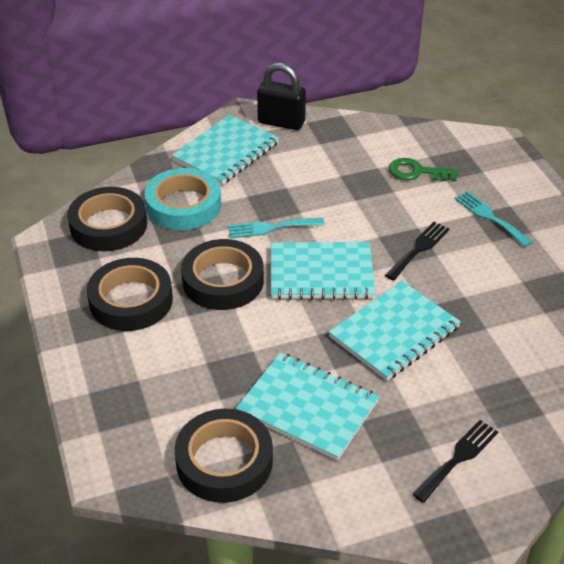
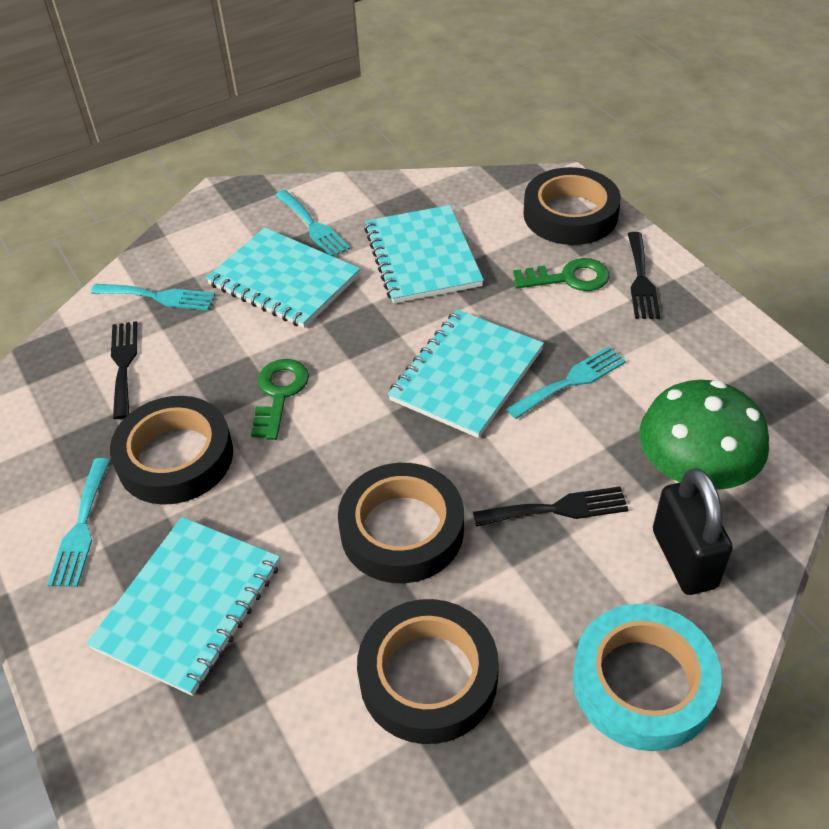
black fork: [385,222,449,280] [412,420,498,503] = 2 -> [111,321,137,419] [473,487,629,527] [628,232,660,319] = 3
green key: [389,158,458,182] = 1 -> [251,359,309,440] [513,258,610,291] = 2
green mushroom: none = 0 -> [639,380,769,490] = 1
turquoise fork: [228,218,325,238] [454,191,532,247] = 2 -> [47,458,110,587] [91,284,215,311] [275,190,351,257] [507,346,626,419] = 4

